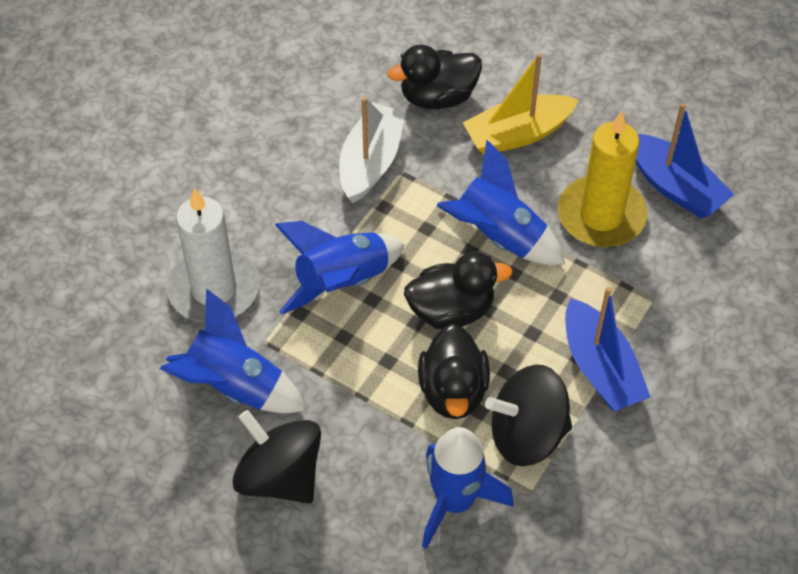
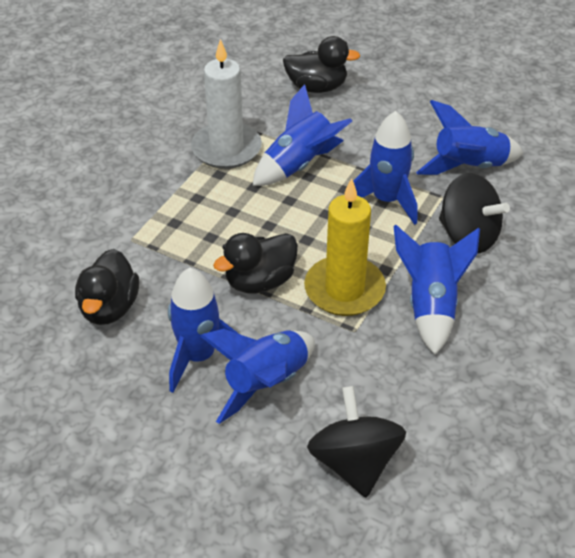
blue boat: [565,287,650,411] [636,103,734,218] = 2 -> none = 0
blue rocket: [160,288,306,413] [275,221,405,315] [422,427,513,549] [436,140,565,265] = 4 -> [168,268,239,393] [200,329,315,424] [253,84,352,186] [353,111,417,225] [394,225,480,355] [416,100,523,175] = 6
white boat: [339,97,406,203] = 1 -> none = 0
yellow boat: [462,53,579,154] = 1 -> none = 0

